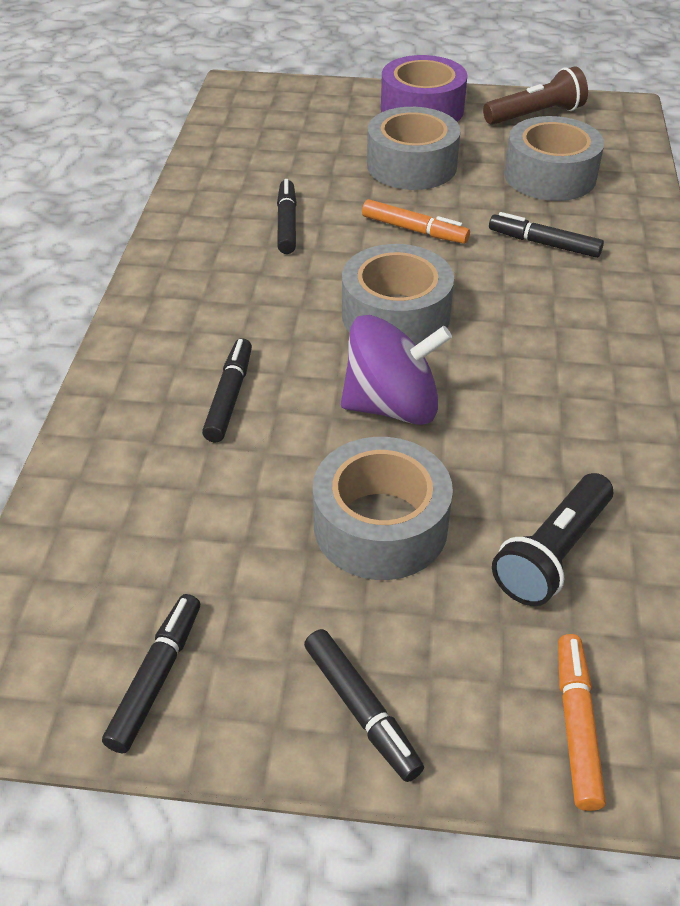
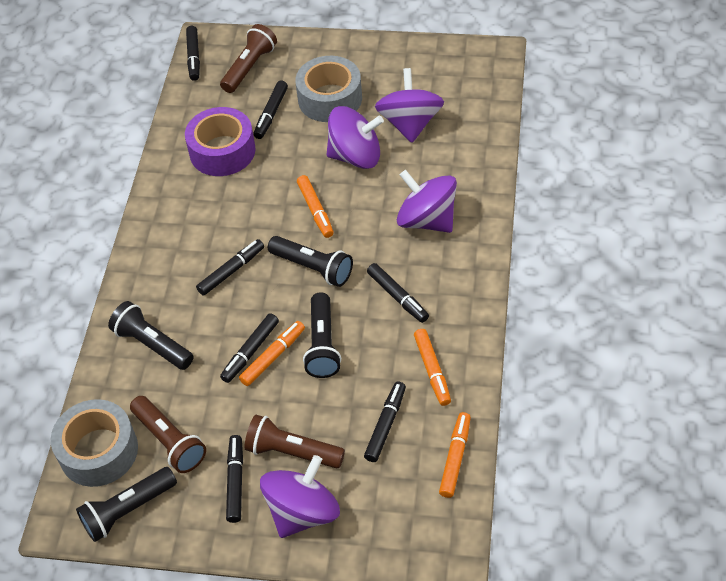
black flashlight: [492,473,613,606] = 1 -> [76,467,177,542] [108,301,194,370] [268,236,353,287] [303,292,341,378] = 4
black marker: [102,594,200,753] [202,338,252,442] [277,179,297,254] [304,629,424,782] [489,212,604,258] = 5 -> [186,26,200,81] [196,239,264,296] [220,313,279,383] [226,435,243,523] [254,81,288,139] [364,382,406,462] [367,263,429,323] = 7
brown flashlight: [483,66,588,125] = 1 -> [130,396,206,473] [220,24,277,93] [245,415,345,469] = 3
grey tape: [313,437,453,580] [342,244,454,345] [367,107,461,190] [504,116,604,201] = 4 -> [51,399,138,487] [295,56,362,122] = 2
orange marker: [362,199,470,244] [558,634,606,811] = 2 -> [239,321,305,386] [297,175,334,238] [414,329,451,406] [439,412,471,498] = 4
purple spinning top: [341,315,452,425] = 1 -> [260,455,340,538] [326,106,384,169] [375,68,444,143] [397,170,457,233] = 4

